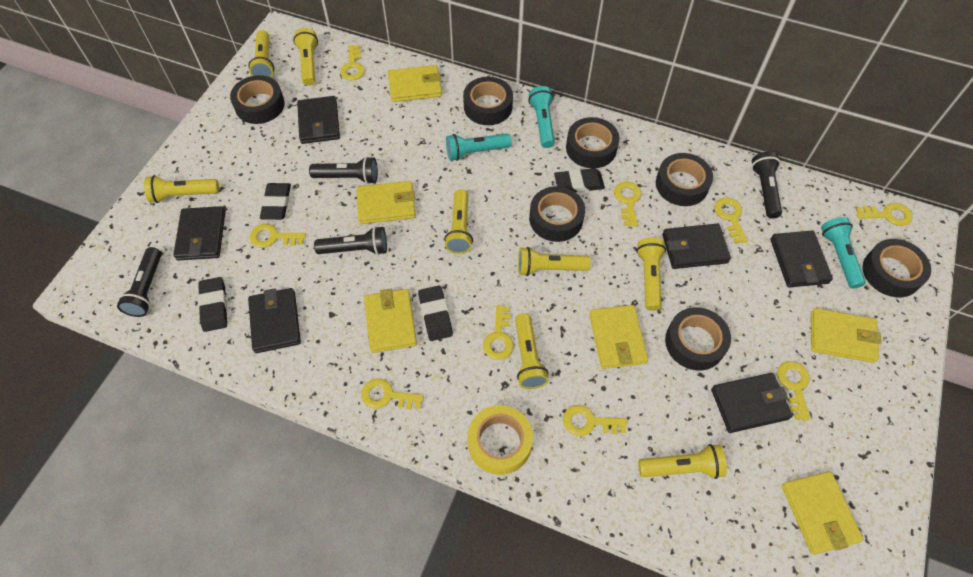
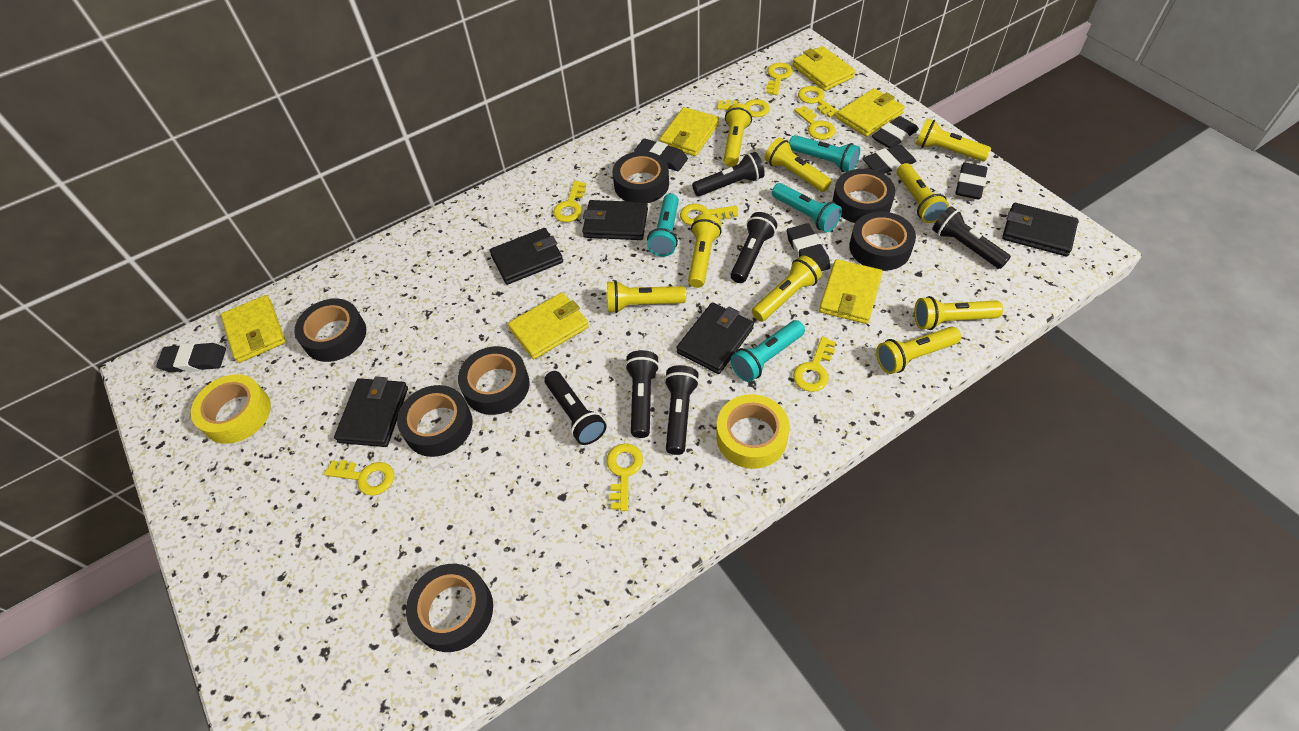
black eraser: [198,277,227,332] [260,183,291,220] [418,286,453,341] [554,168,605,193] = 4 -> [156,343,226,372] [634,138,688,171] [787,223,830,271] [862,144,916,174] [872,116,919,148] [955,163,988,199] = 6
black flashlight: [117,247,161,317] [309,157,378,184] [314,226,387,255] [751,152,782,219] = 4 -> [544,371,607,445] [625,350,660,438] [664,365,699,455] [692,152,765,196] [731,212,777,283] [932,206,1011,269] = 6
black wallet: [173,206,225,260] [248,288,301,353] [297,96,340,144] [662,224,731,269] [711,373,792,433] [770,231,833,288] = 6 -> [334,377,408,447] [490,228,563,285] [582,200,648,240] [677,302,754,374] [1002,203,1078,256] = 5
turquoise flashlight: [446,134,512,161] [528,86,555,148] [821,217,866,289] = 3 -> [647,193,679,257] [731,320,805,382] [772,183,842,232] [789,135,860,172] = 4
yellow flashlight: [144,175,219,203] [248,30,274,78] [293,28,318,86] [444,189,473,254] [515,313,549,389] [518,247,591,276] [636,237,666,311] [638,444,727,479] = 8 -> [607,280,686,313] [688,214,722,288] [724,104,752,167] [752,255,822,322] [765,138,832,192] [876,327,961,374] [897,163,949,223] [914,296,1003,330] [916,119,991,161] = 9
yellow tape: [468,405,533,475] = 1 -> [191,374,271,444] [716,394,790,469] = 2

